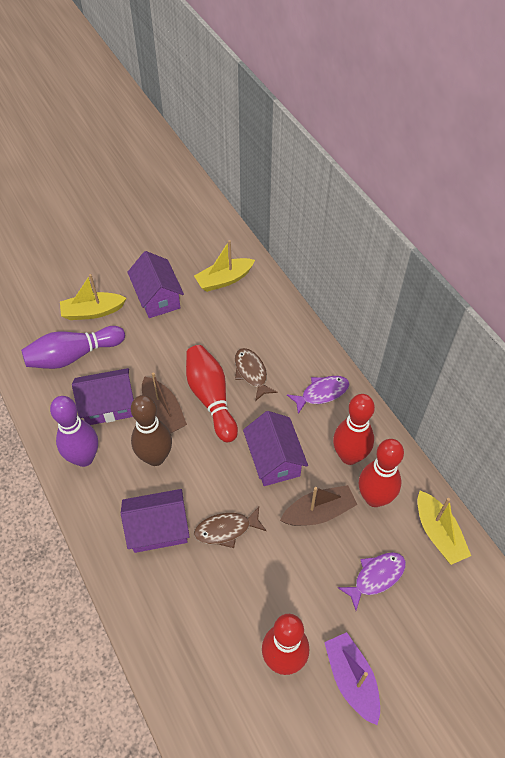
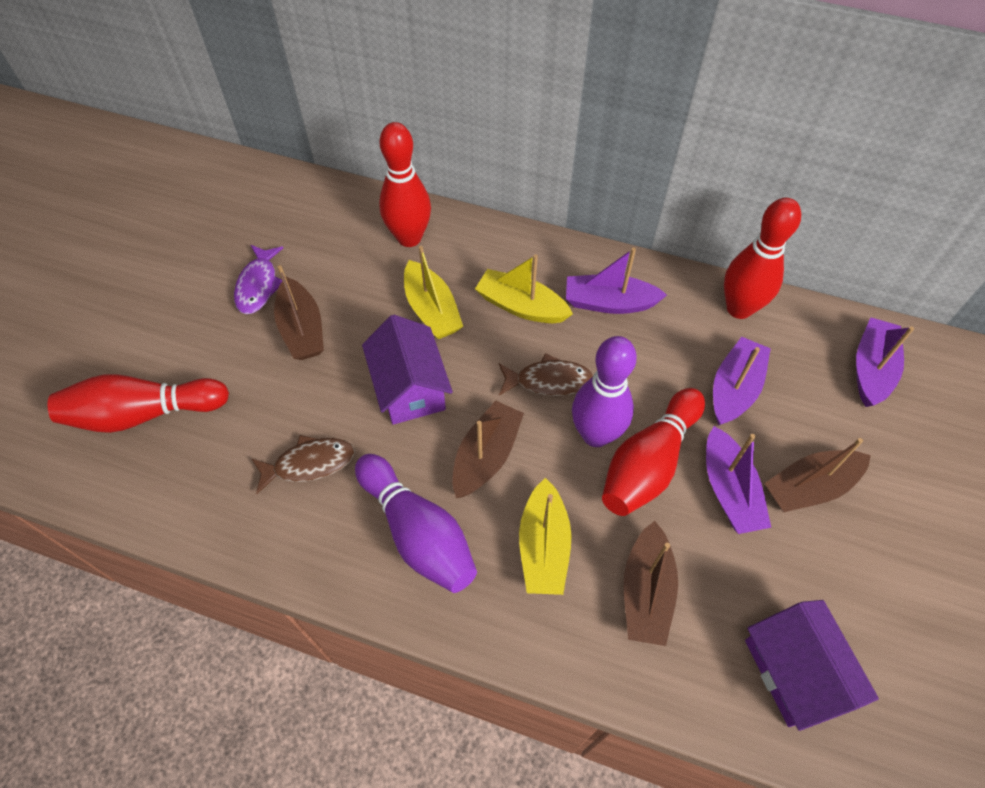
brown boat: [142,372,187,434] [280,485,357,526] = 2 -> [274,265,324,360] [452,401,524,498] [624,521,678,646] [765,438,871,512] = 4
brown bowling pin: [131,395,172,466] = 1 -> none = 0
purple boat: [324,632,380,725] = 1 -> [566,247,667,314] [706,426,771,534] [713,337,771,426] [856,317,914,407] = 4
purple fish: [287,376,349,414] [338,552,406,610] = 2 -> [234,245,283,314] = 1
purple house: [72,368,134,425] [121,489,190,553] [127,251,184,318] [243,411,308,486] = 4 -> [362,315,453,425] [745,600,879,731] = 2

